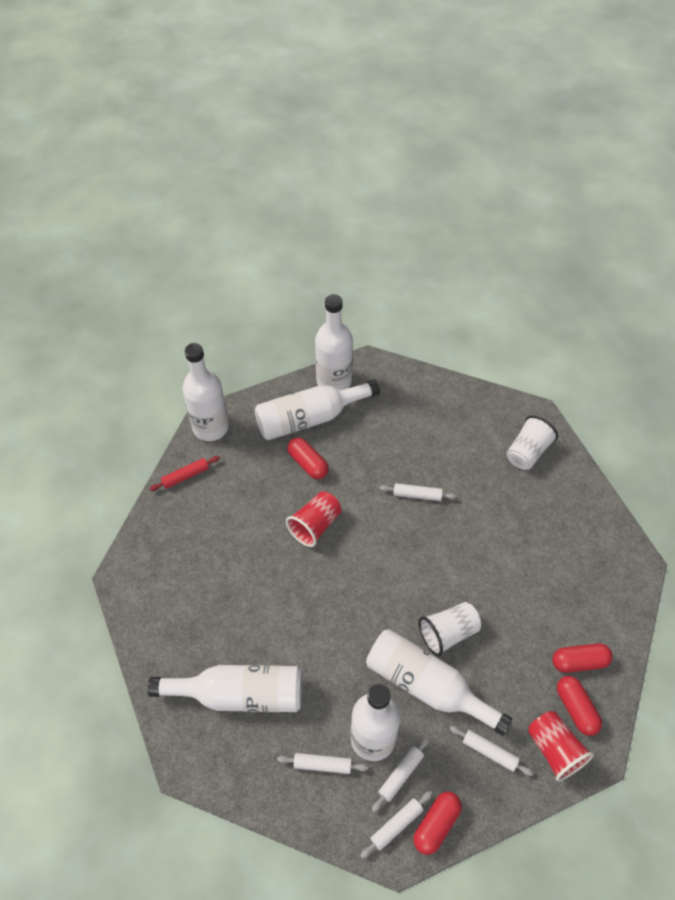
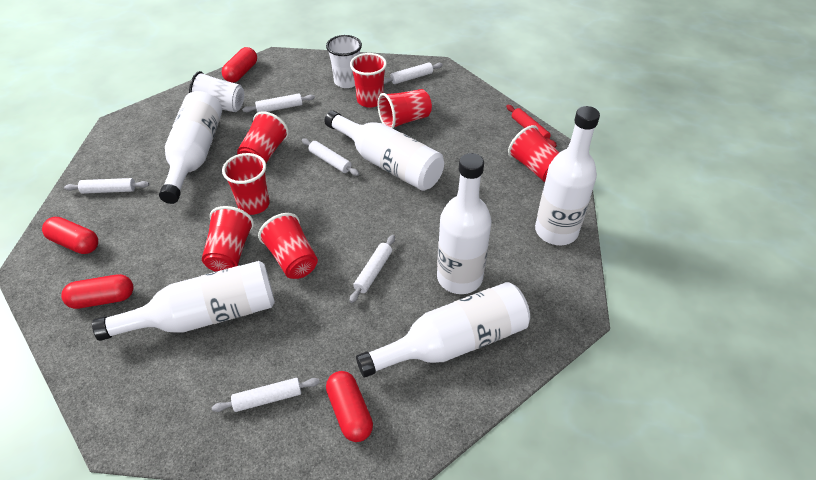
red cup: [286,491,341,547] [528,711,594,781] = 2 -> [202,206,254,272] [222,153,270,215] [237,111,289,163] [258,213,318,279] [350,53,387,108] [377,89,432,128] [508,125,559,182] = 7
white rolling pin: [277,753,368,774] [360,791,433,859] [372,736,430,813] [380,483,457,501] [450,726,533,776] = 5 -> [64,178,149,194] [212,378,320,412] [242,94,315,113] [302,138,359,176] [350,235,395,303] [384,62,443,84] = 6

